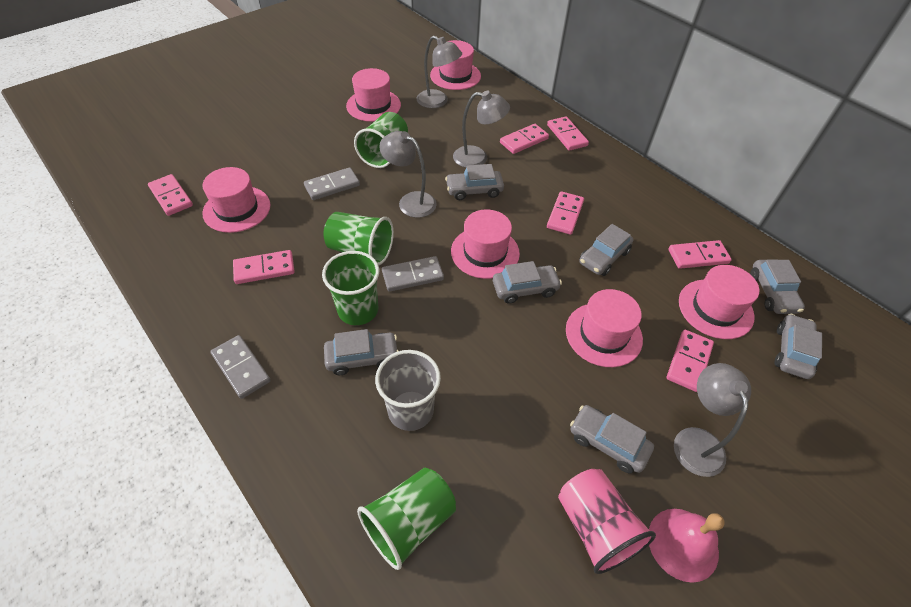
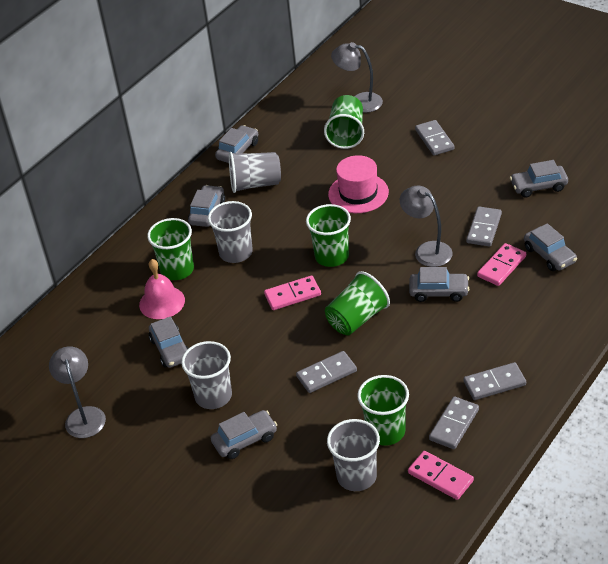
green cup: [322,251,379,325] [324,212,394,266] [354,112,408,168] [357,468,456,570] = 4 -> [147,218,194,280] [306,204,351,267] [324,95,364,149] [325,271,390,335] [357,375,409,446] = 5
grey cup: [375,350,441,431] = 1 -> [181,341,232,409] [208,201,253,263] [229,152,281,193] [327,419,380,491] = 4
grey domino: [210,335,271,399] [304,167,360,200] [382,256,444,292] = 3 -> [296,351,357,393] [415,120,454,156] [429,396,479,449] [463,362,526,400] [466,207,502,247] = 5
grey lamp: [379,131,437,218] [417,36,462,108] [453,91,510,168] [674,363,751,477] = 4 -> [49,346,106,438] [331,42,383,113] [400,185,453,267] = 3
pink cup: [558,469,656,574] = 1 -> none = 0
pink domino: [148,174,193,216] [233,250,295,284] [500,124,549,154] [547,116,589,151] [547,191,584,235] [666,330,714,392] [669,240,732,269] = 7 -> [264,275,321,310] [408,451,474,500] [477,243,526,286] = 3
pink hat: [202,167,271,233] [346,68,401,122] [430,40,481,90] [451,209,520,279] [566,289,643,367] [679,265,759,339] = 6 -> [328,155,389,213] = 1

